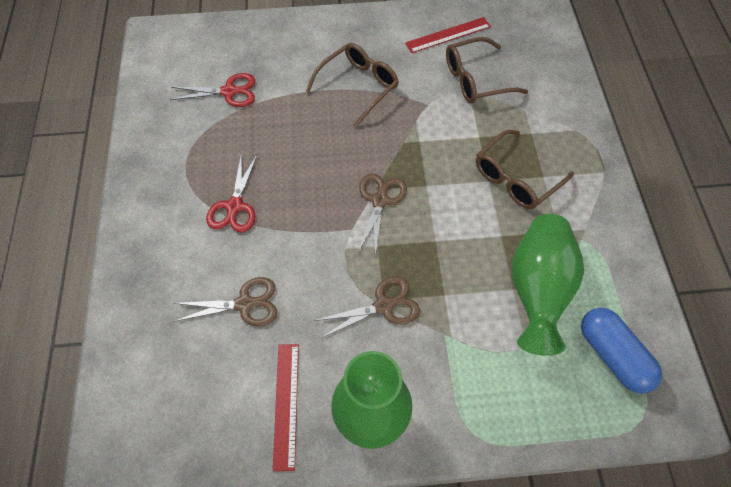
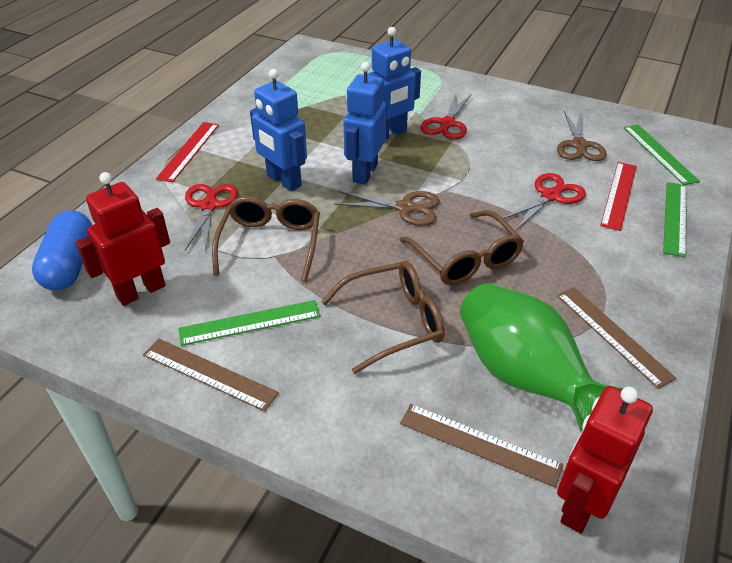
blue robot: none = 0 -> [250,69,307,191] [344,62,387,185] [367,27,421,139] = 3
brown ruler: none = 0 -> [143,339,279,411] [400,404,563,488] [557,287,676,389] = 3
brown scissors: [173,277,277,326] [314,276,420,338] [357,173,407,256] = 3 -> [334,191,440,226] [557,111,607,161] = 2
green ruler: none = 0 -> [178,300,320,346] [623,125,700,185] [663,182,687,257] = 3
green vase: [331,351,413,449] [512,214,584,356] = 2 -> [460,283,623,432] = 1
red robot: none = 0 -> [76,172,170,306] [557,386,653,533] = 2
red scissors: [170,73,255,107] [206,153,258,233] = 2 -> [185,184,238,251] [420,94,471,140] [503,173,586,230] = 3

